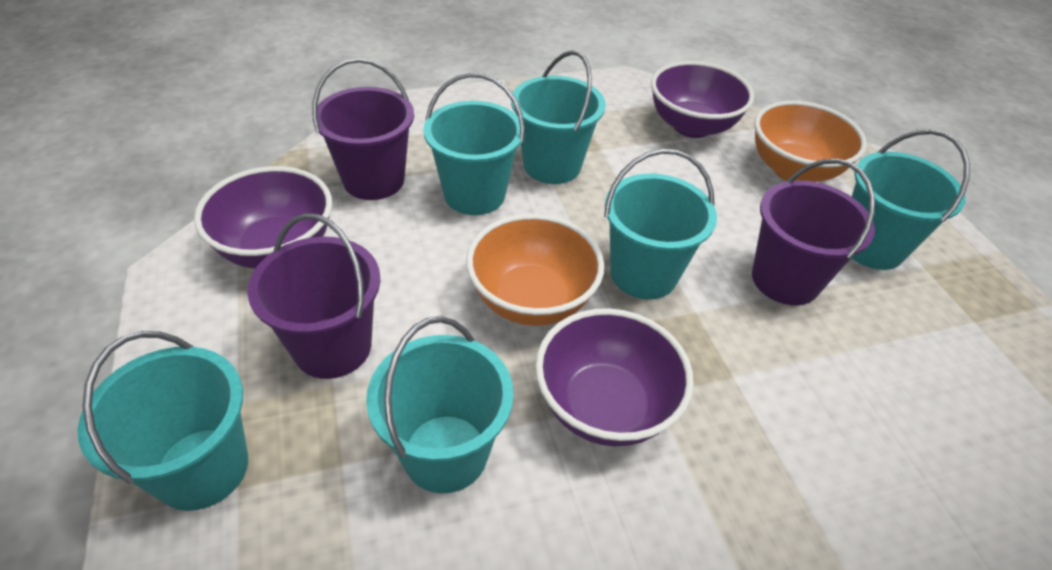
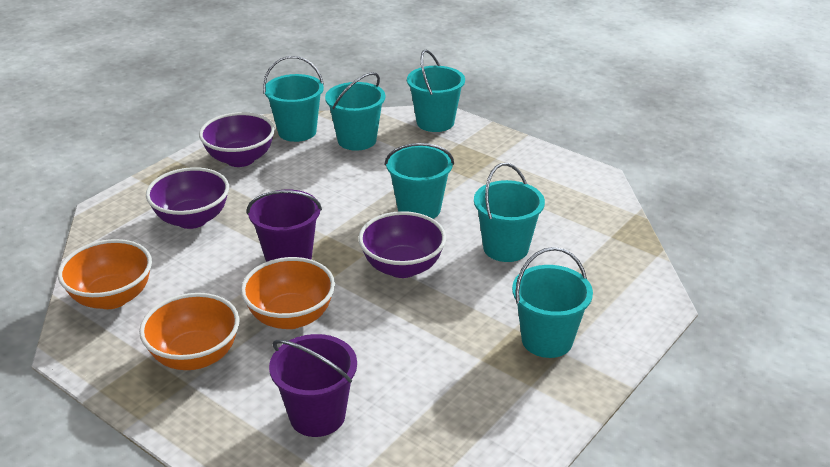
orange bowl: [466,214,604,326] [754,101,867,182] = 2 -> [58,239,152,309] [139,293,240,370] [241,257,335,329] = 3
purple bucket: [247,213,380,379] [312,58,414,200] [752,159,875,305] = 3 -> [247,190,322,262] [269,334,357,437] = 2

